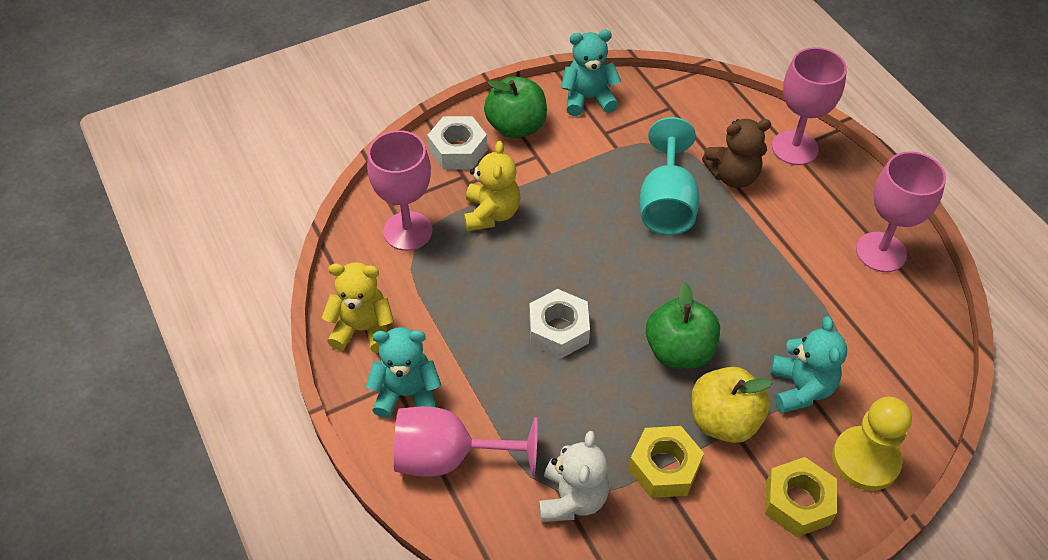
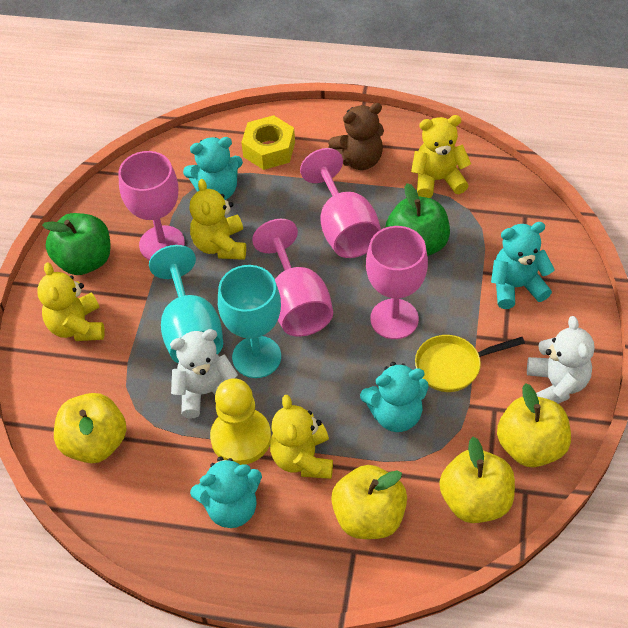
turquoise goblet: [639,117,699,235] = 1 -> [149,245,223,363] [218,265,281,378] = 2
turquoise teddy bear: [366,327,441,418] [561,30,621,116] [770,317,847,413] = 3 -> [183,137,243,200] [190,457,262,528] [360,362,429,432] [491,222,555,309] = 4
white nut: [427,116,487,170] [530,289,590,359] = 2 -> none = 0
white teddy bear: [539,431,609,522] = 1 -> [170,329,238,419] [527,316,595,404] = 2
yellow apple: [692,367,772,443] = 1 -> [54,393,127,463] [331,465,407,539] [439,437,515,523] [497,383,571,467] = 4
yellow nut: [629,426,704,498] [765,457,837,537] = 2 -> [241,115,295,170] = 1
yellow pan: none = 0 -> [415,335,525,392] = 1
yellow teddy bear: [322,262,394,353] [464,141,521,231] = 2 -> [37,262,105,341] [189,179,246,260] [270,395,333,479] [411,115,471,198] = 4

